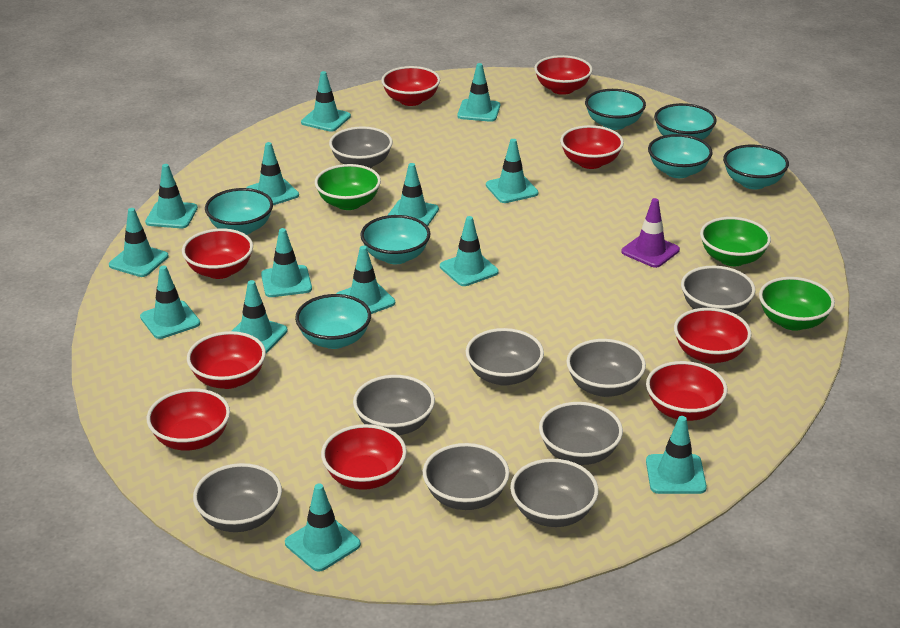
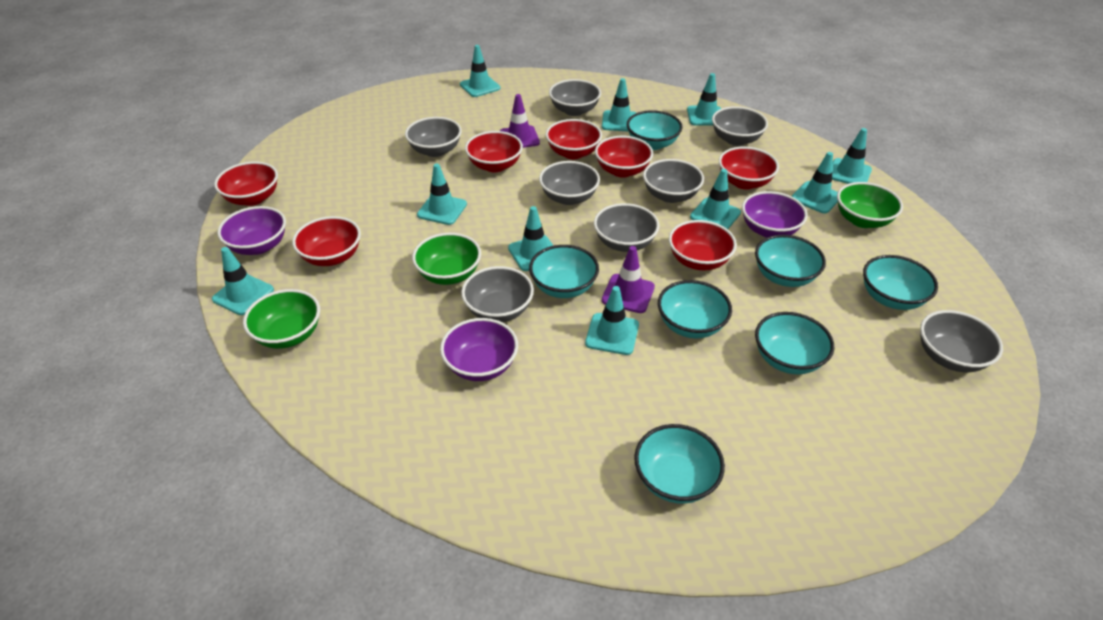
grey bowl: [193,463,282,532] [329,126,393,168] [353,375,435,435] [423,443,510,510] [466,328,544,386] [510,459,599,527] [539,402,623,465] [566,339,646,397] [681,266,756,314] = 9 -> [405,117,462,157] [461,266,534,322] [539,161,600,205] [549,79,601,116] [594,203,660,252] [643,159,704,203] [712,106,768,146] [920,310,1003,372] = 8
purple bowl: none = 0 -> [217,206,286,255] [440,318,518,381] [742,191,808,238] = 3
purple traffic cone: [621,198,680,268] = 1 -> [500,94,540,148] [602,246,655,313] = 2
red bowl: [147,388,230,451] [182,229,253,279] [187,331,266,389] [321,424,407,490] [381,66,440,106] [534,55,593,95] [560,125,624,169] [646,361,728,421] [674,308,752,364] = 9 -> [214,161,278,206] [292,216,361,266] [465,131,523,172] [546,119,602,159] [595,136,653,178] [669,220,737,270] [719,146,779,190] = 7
turquoise traffic cone: [109,208,168,277] [140,265,200,339] [145,164,198,228] [232,280,288,353] [246,142,299,205] [261,228,312,297] [285,483,361,572] [301,71,351,132] [336,246,395,314] [388,163,439,226] [440,216,499,286] [457,63,500,122] [486,139,539,203] [646,416,707,494] = 14 -> [212,247,274,315] [417,164,467,225] [460,45,500,97] [508,206,553,271] [585,286,639,355] [602,78,636,131] [687,73,721,126] [690,169,741,229] [792,152,838,213] [832,128,872,184] = 10

